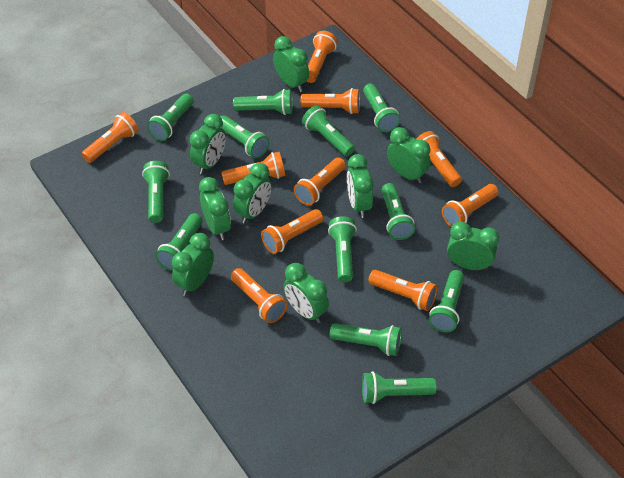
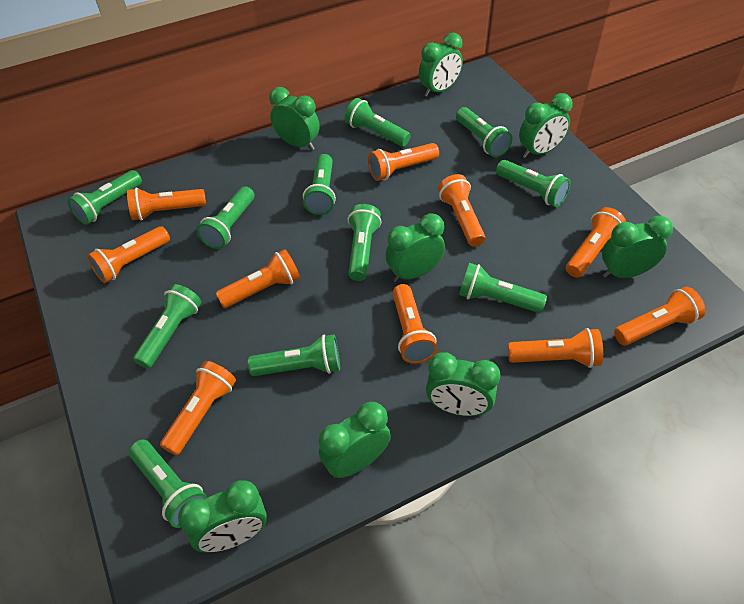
green clock: [172,233,214,296] [190,114,226,174] [199,177,231,240] [233,163,272,224] [273,36,309,92] [283,263,329,323] [347,154,374,218] [387,127,431,183] [447,222,499,270] = 9 -> [178,480,267,552] [269,87,320,150] [319,402,391,478] [386,214,445,282] [419,33,463,97] [426,352,500,416] [519,93,573,158] [602,216,673,278] = 8
green flashlight: [142,161,170,223] [147,94,194,141] [155,213,202,270] [220,115,269,158] [233,89,293,115] [302,105,355,156] [328,216,357,282] [330,323,402,356] [362,372,437,404] [363,83,400,132] [382,183,415,240] [429,270,465,332] = 12 -> [67,170,142,225] [129,440,207,528] [133,284,201,369] [197,186,255,249] [248,335,340,376] [303,154,336,215] [345,98,410,147] [348,204,381,281] [456,107,512,157] [459,263,547,313] [496,160,571,207] = 11

